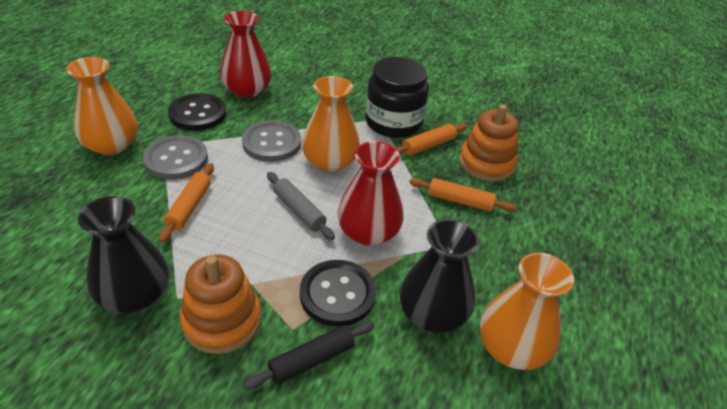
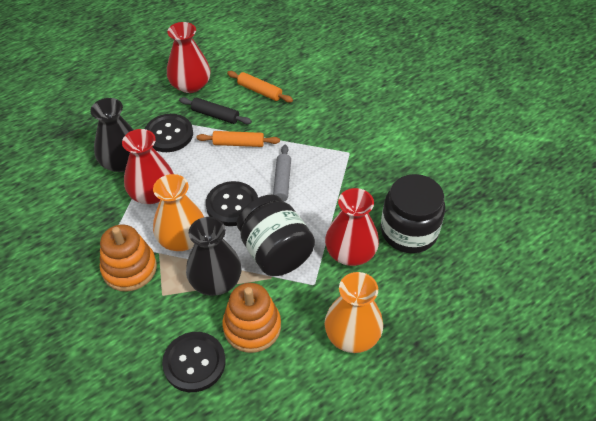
black button: [168,93,226,131] [300,260,376,327] = 2 -> [145,114,193,152] [162,332,226,392] [206,181,258,226] = 3
black jar: [365,57,429,138] = 1 -> [237,195,315,276] [381,174,445,253] = 2
grey button: [143,135,208,180] [242,121,301,162] = 2 -> none = 0
orange rolling pin: [159,163,214,243] [396,123,467,156] [409,178,516,212] = 3 -> [197,131,280,147] [227,71,293,103] = 2
orange vase: [66,57,138,155] [302,76,360,172] [480,253,574,370] = 3 -> [153,174,204,251] [324,272,383,353] = 2
red vase: [220,11,271,98] [337,141,404,245] = 2 -> [122,129,174,204] [167,22,211,93] [325,188,379,266] = 3

